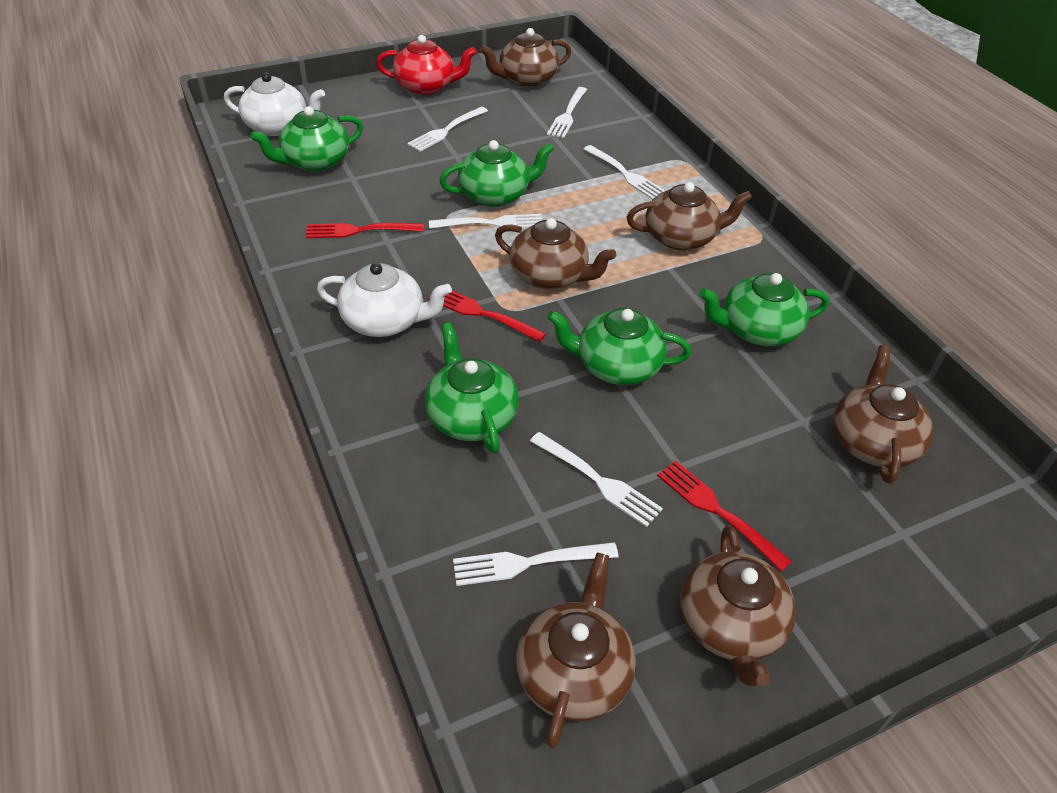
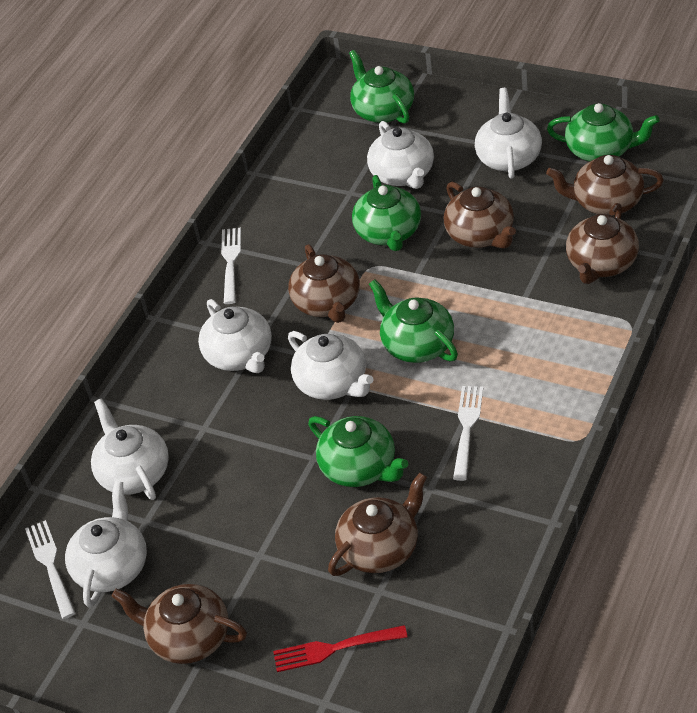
red fork: [306,223,424,238] [428,291,546,342] [657,461,792,572] = 3 -> [273,625,408,672] = 1
red teapot: [376,35,477,95] = 1 -> none = 0
white fork: [407,107,488,152] [429,214,542,229] [453,542,619,586] [530,432,663,527] [547,87,587,138] [583,145,665,200] = 6 -> [25,520,75,619] [221,228,241,304] [453,386,483,481] = 3
white teapot: [224,72,325,136] [317,263,452,337] = 2 -> [65,481,147,607] [91,398,169,500] [198,299,272,373] [288,331,373,400] [367,121,434,189] [475,88,542,179] = 6

